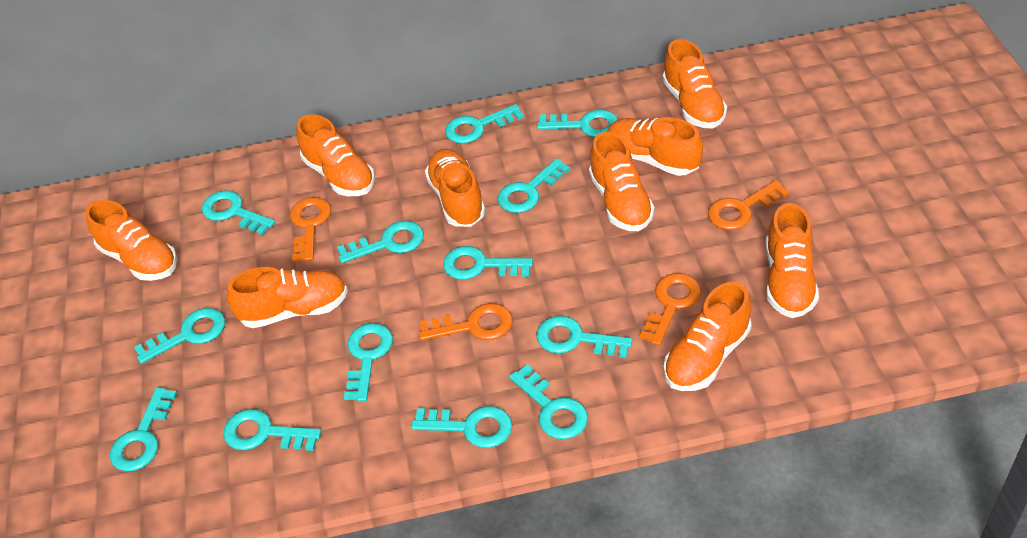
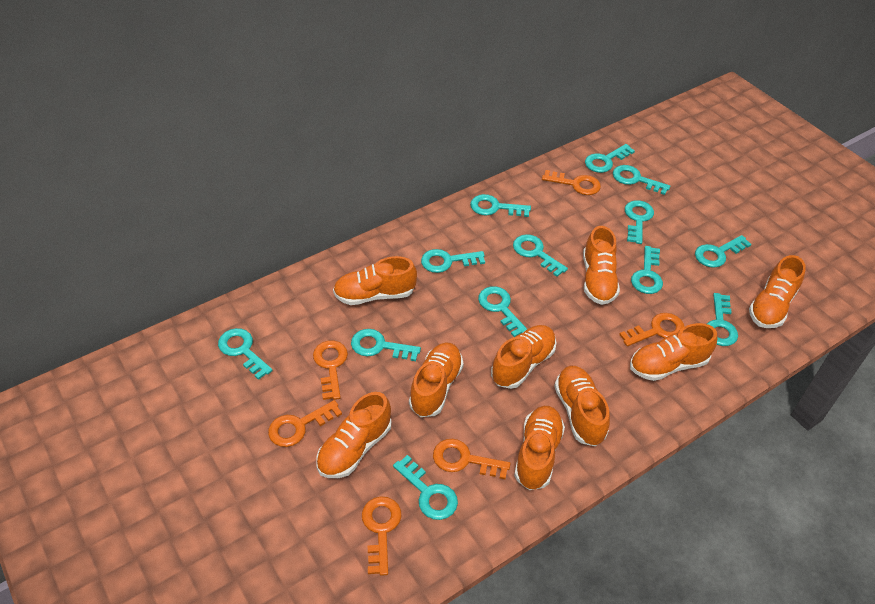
orange key: [290,197,331,261] [419,303,512,341] [639,273,701,346] [708,180,789,230] = 4 -> [268,400,342,447] [313,340,348,400] [362,496,401,576] [433,439,510,479] [542,170,601,195] [619,313,684,346] = 6

